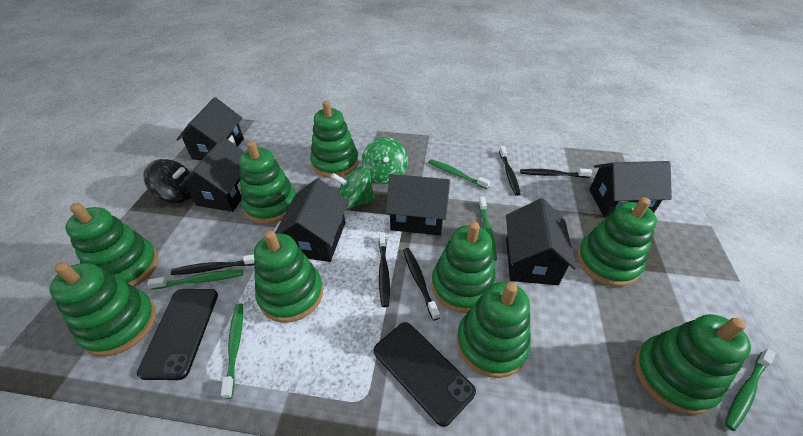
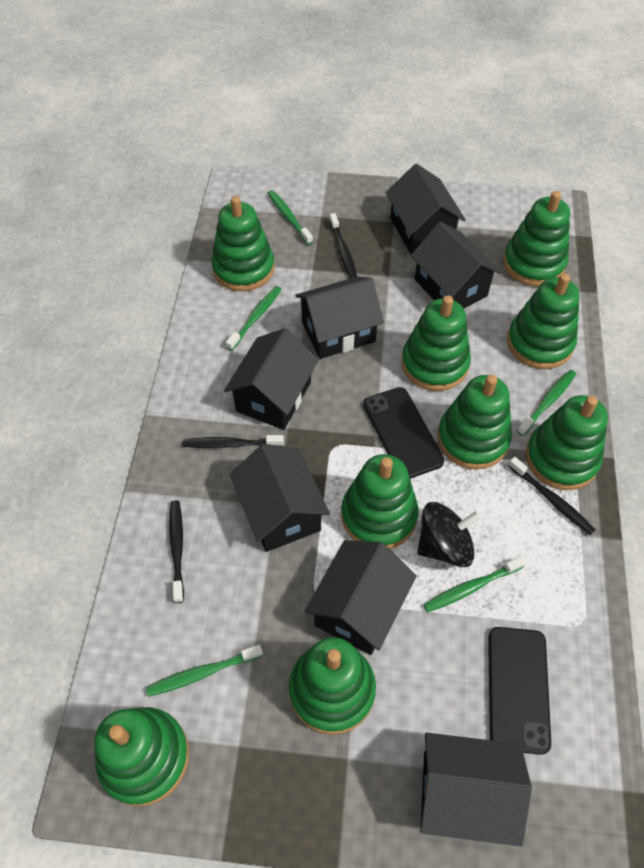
black house: [176,97,244,160] [179,137,244,212] [275,178,349,262] [386,174,450,235] [506,198,576,285] [589,161,672,218] = 6 -> [224,328,319,430] [230,444,330,552] [295,277,384,359] [305,540,416,655] [386,164,466,254] [411,222,501,308] [420,732,532,846] = 7
black toothbrush: [171,255,255,275] [379,232,390,307] [403,248,440,320] [499,146,521,196] [520,169,592,178] = 5 -> [169,500,184,603] [182,435,284,448] [329,213,357,279] [508,457,595,535] = 4
green spinning top: [331,166,375,210] [362,137,408,184] = 2 -> none = 0

